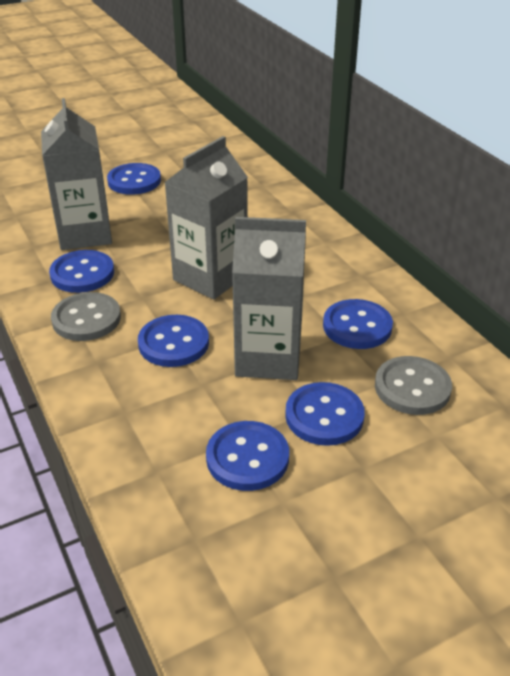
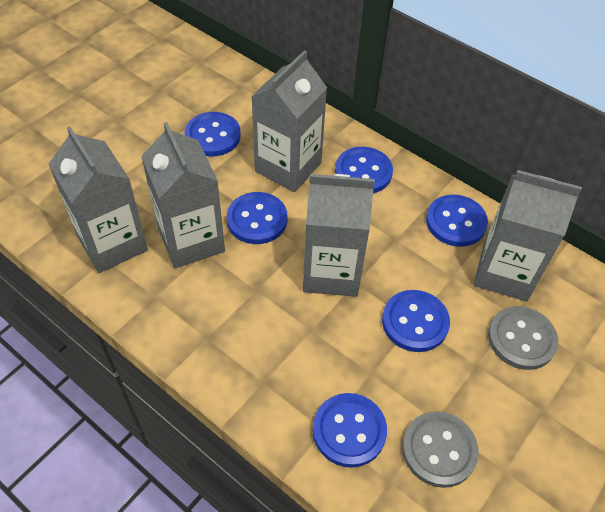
grey carton: [41,98,112,250] [164,136,248,300] [232,217,306,380] = 3 -> [49,126,148,273] [141,122,225,268] [251,50,327,192] [303,174,375,297] [474,170,582,302] = 5

